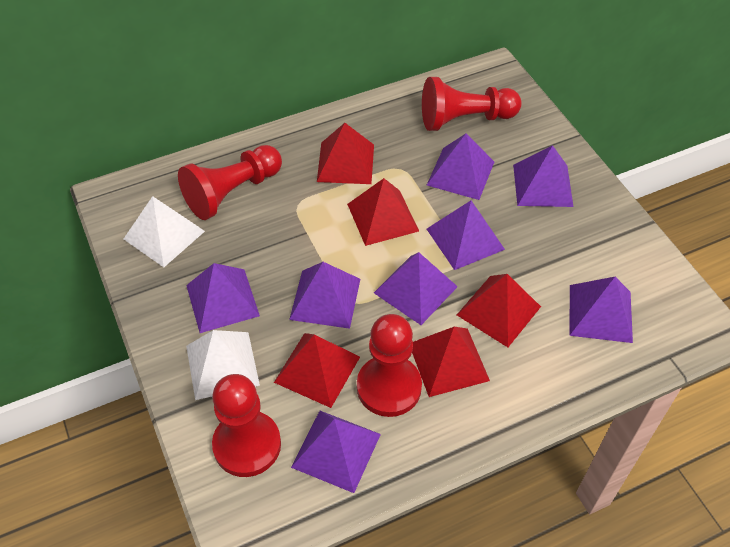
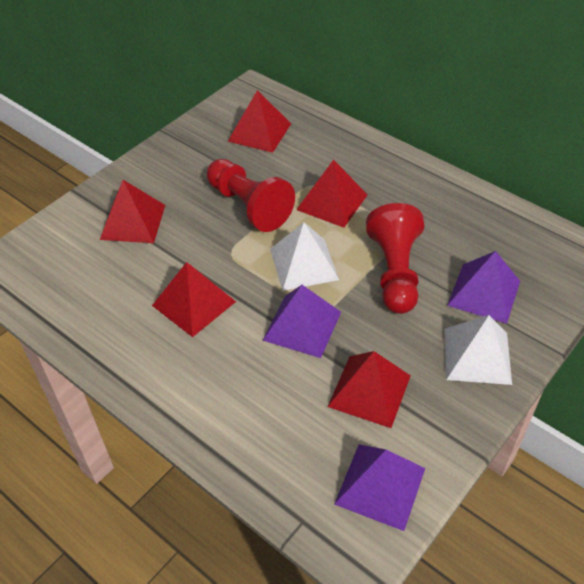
purple pyramid: [186,263,260,333] [289,262,360,329] [291,411,381,493] [374,252,458,325] [427,134,494,200] [427,201,505,270] [513,145,574,207] [570,277,633,343] = 8 -> [263,285,341,358] [334,444,425,531] [447,251,520,324] = 3
red pawn: [178,145,282,220] [212,374,281,477] [357,314,422,417] [422,77,522,131] = 4 -> [207,159,295,232] [366,203,424,314] = 2

